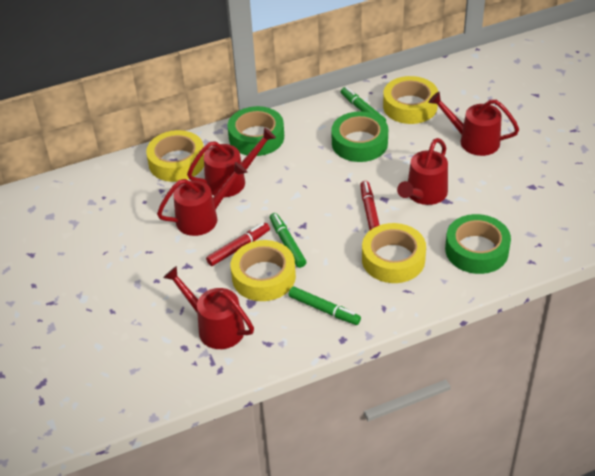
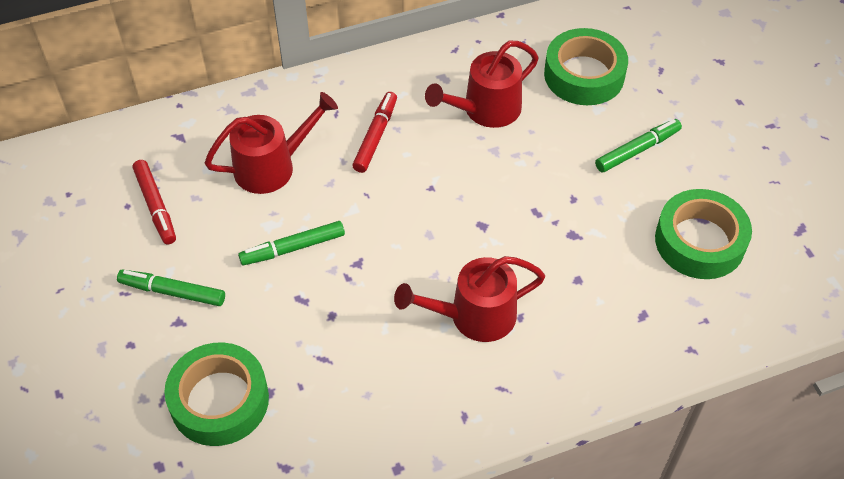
red watering can: [157,162,247,236] [163,266,254,349] [187,128,276,197] [397,138,448,205] [428,92,519,156] = 5 -> [205,92,338,194] [394,256,545,342] [425,41,539,128] = 3
yellow tape: [146,130,204,182] [231,240,296,301] [362,223,426,283] [383,76,438,124] = 4 -> none = 0

